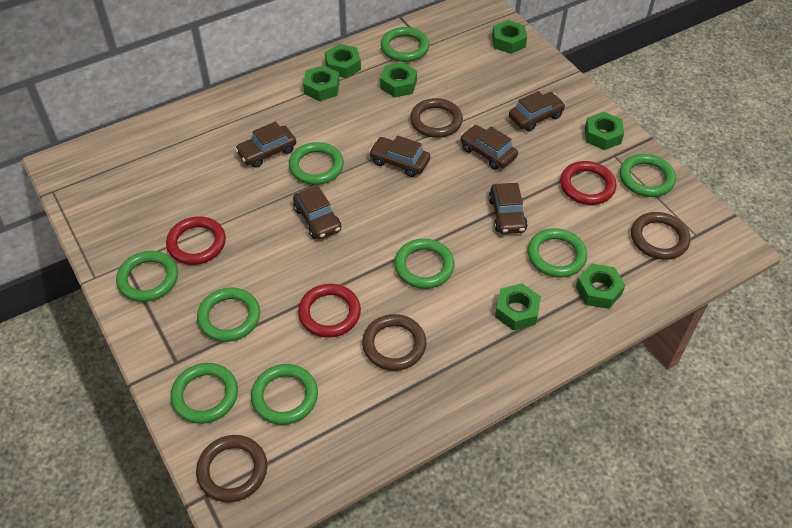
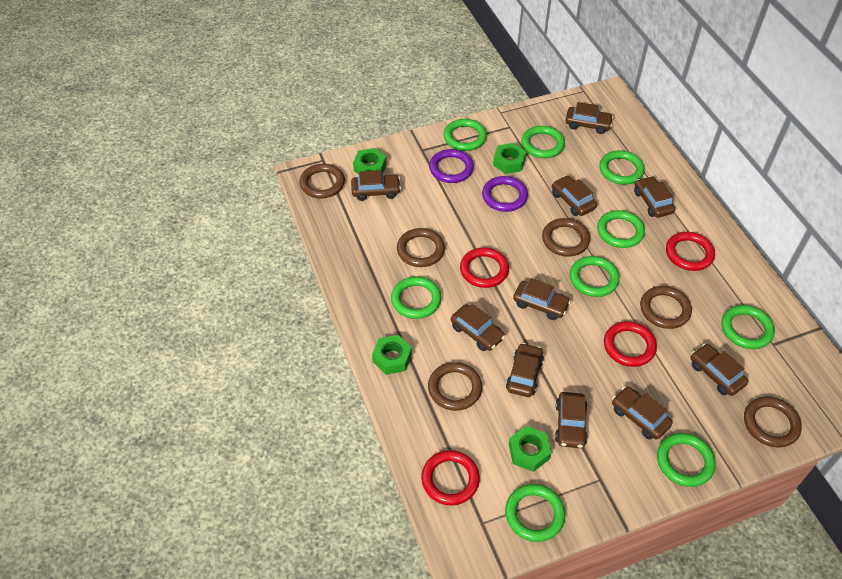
brown car: [235,121,296,168] [293,186,341,239] [369,136,430,177] [460,125,518,170] [489,183,528,234] [509,91,566,132] = 6 -> [351,170,401,201] [451,304,505,351] [506,343,544,397] [513,278,571,320] [552,176,597,216] [555,392,588,448] [565,102,614,134] [612,386,673,440] [634,176,675,218] [691,344,749,396] = 10
brown ring: [196,435,267,502] [362,314,426,371] [410,98,463,138] [631,212,690,260] = 4 -> [299,164,345,198] [397,228,445,267] [428,362,482,411] [542,218,590,257] [640,286,692,329] [744,396,802,448] = 6
green nut: [303,65,340,101] [325,44,361,78] [380,62,417,98] [492,20,527,54] [495,283,541,331] [576,263,625,309] [585,112,624,150] = 7 -> [353,148,386,174] [372,335,412,375] [493,143,526,174] [509,426,552,472] = 4
purple ring: none = 0 -> [429,149,474,183] [482,176,528,212] = 2
red ring: [166,216,226,265] [298,284,361,338] [560,161,616,205] = 3 -> [421,450,480,506] [460,247,509,288] [604,321,657,367] [666,232,715,271] = 4

